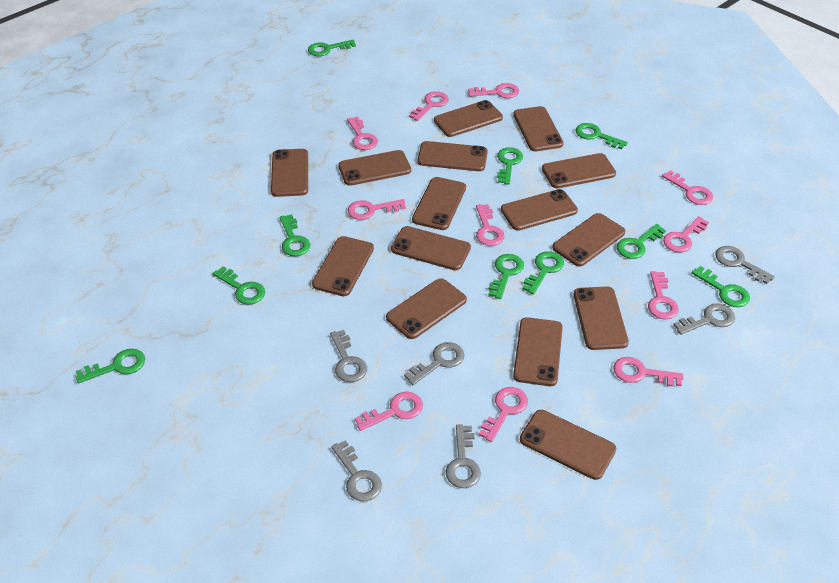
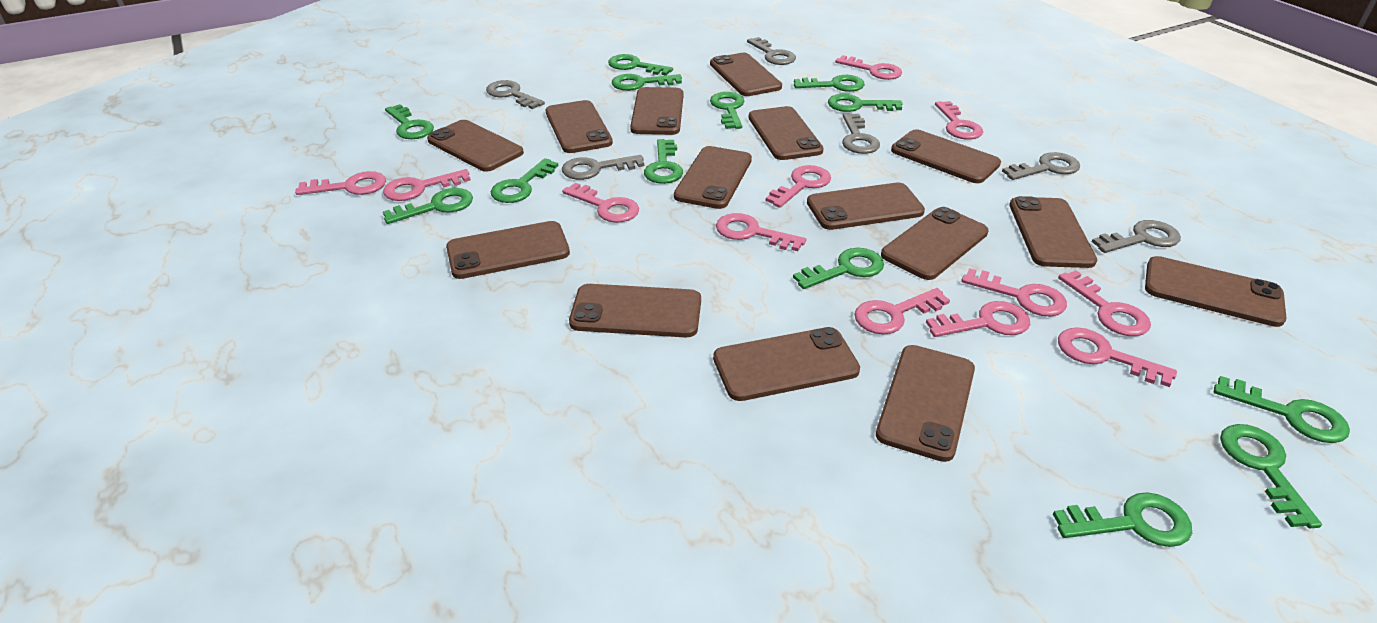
green key: [76,349,145,384] [213,267,265,305] [280,214,310,256] [308,40,356,56] [488,254,524,299] [497,147,523,184] [522,251,564,295] [575,123,628,149] [617,224,666,259] [691,266,750,307] = 10 -> [383,188,473,224] [385,104,434,139] [491,158,558,203] [608,54,673,75] [612,74,682,91] [644,139,683,184] [710,92,744,129] [793,248,884,289] [794,75,865,92] [828,94,903,112] [1053,492,1192,547] [1214,376,1350,443] [1220,424,1322,528] = 13
pink key: [347,116,378,150] [348,199,406,220] [355,392,423,431] [409,91,449,121] [468,83,519,98] [476,204,505,246] [479,387,528,442] [613,357,684,387] [648,271,679,319] [662,170,713,205] [663,216,709,252] = 11 -> [295,171,386,195] [383,169,471,201] [562,183,639,223] [716,213,806,251] [766,165,831,208] [835,55,902,80] [854,288,950,334] [926,301,1030,337] [935,101,983,140] [961,268,1067,316] [1058,270,1151,336] [1058,327,1177,387] = 12

